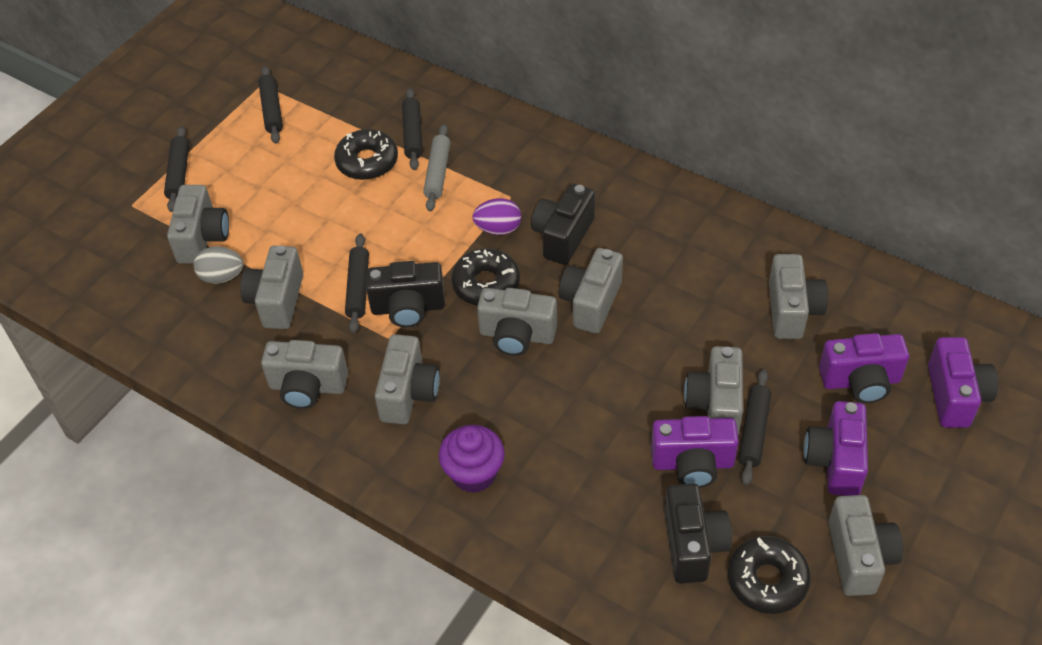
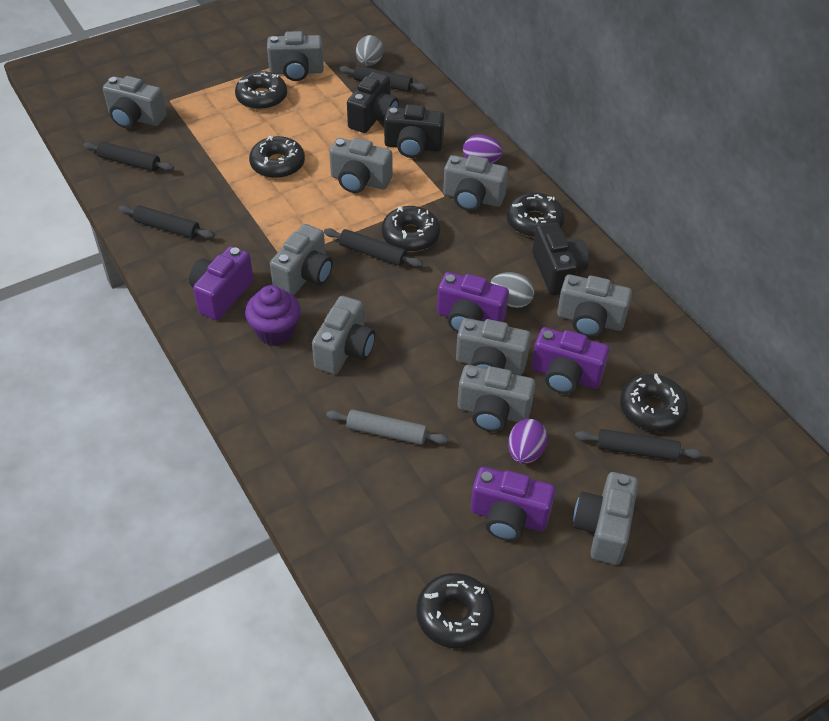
black donut: [334,129,398,180] [451,248,520,306] [728,536,811,614] = 3 -> [235,71,287,110] [249,136,305,179] [382,206,440,252] [416,573,495,648] [507,192,565,237] [620,373,689,432] = 6
grey camera: [167,185,229,264] [240,245,303,329] [261,340,348,409] [375,334,440,424] [477,288,557,356] [559,248,623,334] [684,346,743,434] [769,254,828,339] [828,495,903,596] = 9 -> [103,76,167,128] [267,31,324,81] [270,224,333,296] [312,296,375,374] [329,138,392,193] [443,155,508,211] [456,318,531,375] [458,365,535,432] [557,274,632,337] [573,472,638,565] = 10
grey egg: [193,246,243,284] = 1 -> [356,35,383,66] [490,272,535,308] = 2
purple egg: [472,198,521,235] = 1 -> [463,134,503,163] [508,419,548,464] = 2

